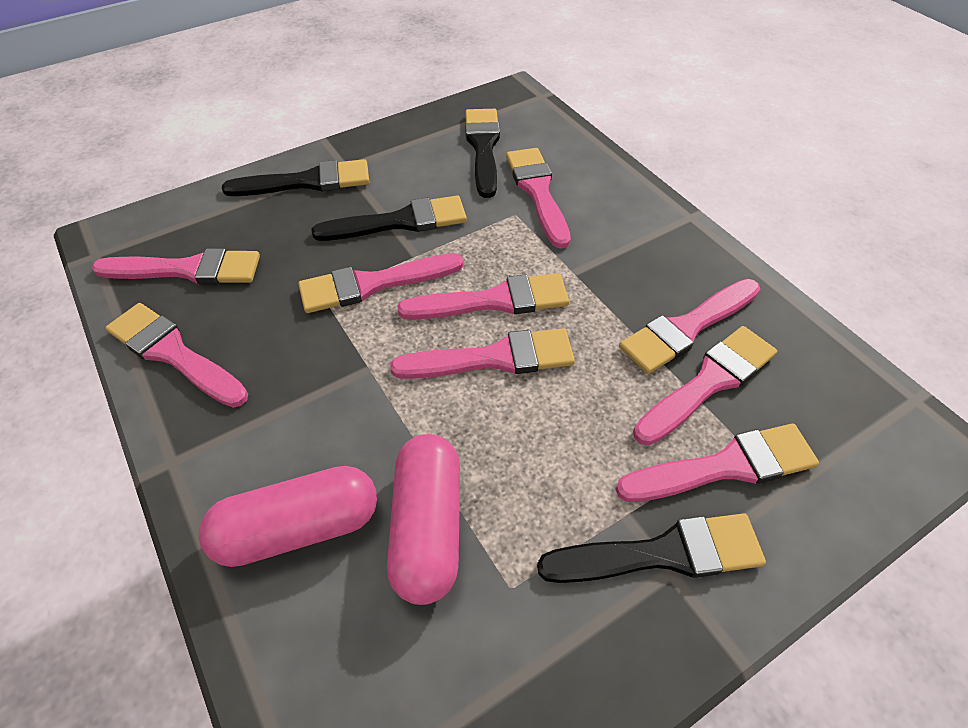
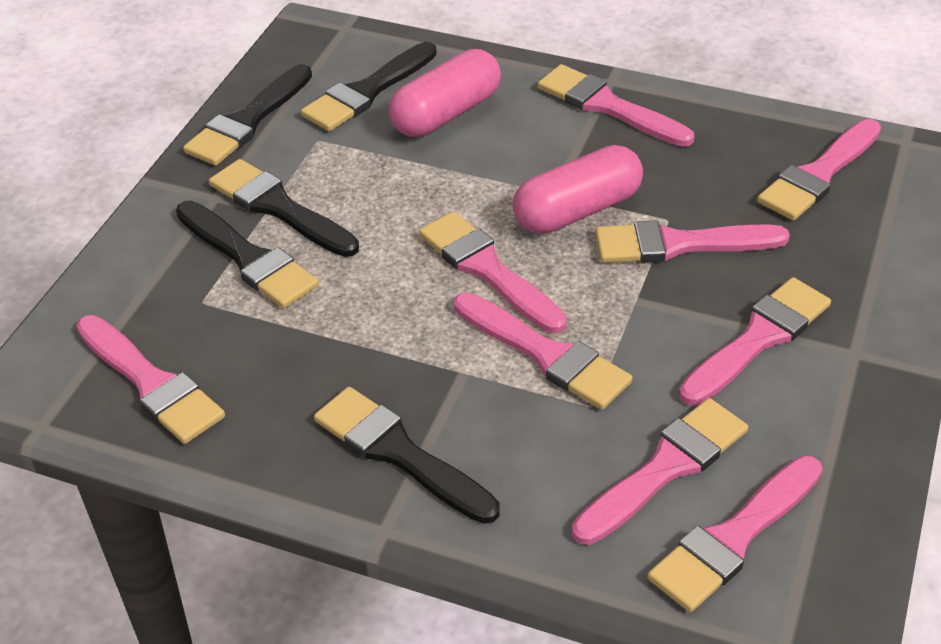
black brush: [222,159,369,196] [311,195,467,241] [465,109,500,198] [537,513,766,583] = 4 -> [176,201,319,308] [183,64,312,166] [209,159,359,257] [301,42,437,131] [314,387,500,524] = 5

